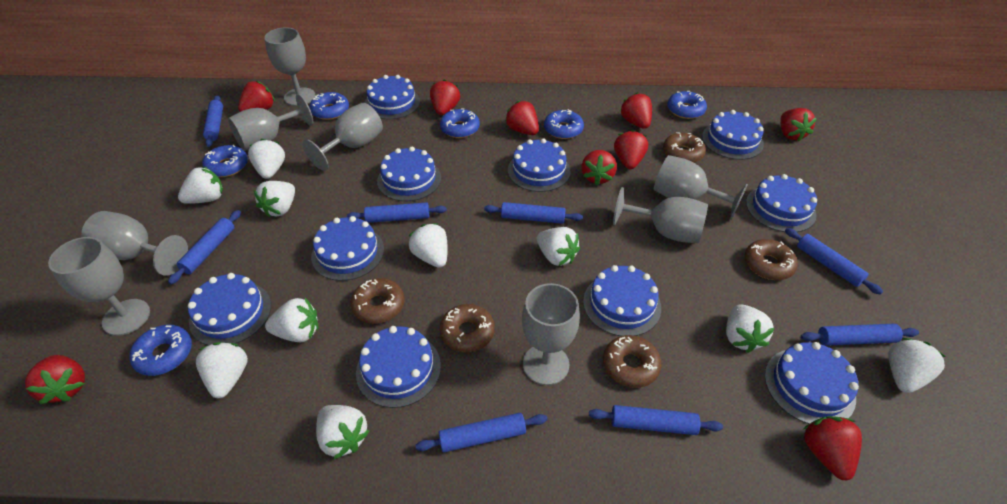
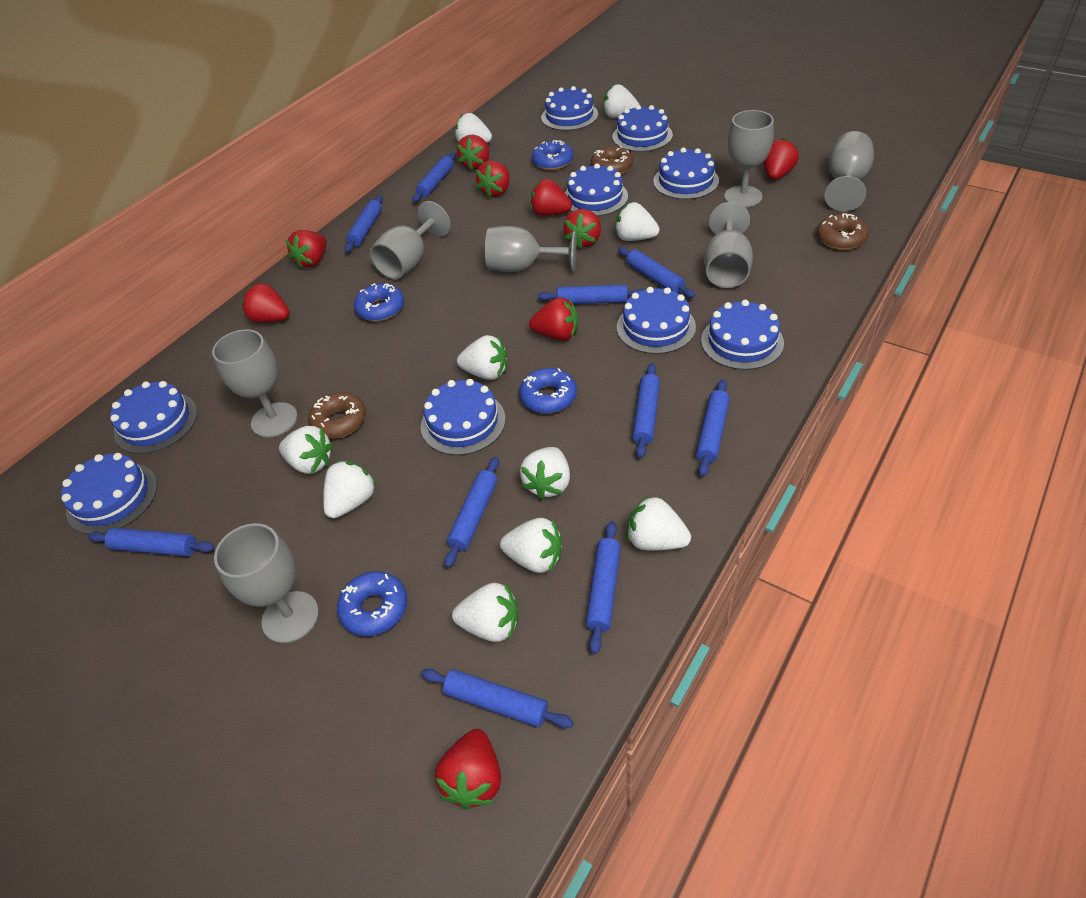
blue cake: [188,273,271,345] [311,216,384,281] [356,326,441,408] [365,75,420,120] [377,147,441,201] [508,138,571,192] [583,265,661,336] [702,110,764,160] [746,174,817,232] [765,342,859,424] = 10 -> [61,453,158,534] [110,381,198,454] [421,379,506,455] [541,86,598,131] [565,163,628,216] [612,105,673,152] [617,287,696,354] [653,147,719,199] [701,300,784,370] = 9
blue donut: [130,325,192,376] [202,145,248,177] [309,92,349,120] [440,109,480,138] [544,109,584,139] [667,91,707,119] = 6 -> [337,571,407,636] [354,283,404,321] [519,368,577,414] [532,140,573,170] = 4
blue rolling pin: [168,210,241,284] [203,95,223,147] [347,202,447,223] [415,413,547,452] [484,202,583,224] [589,405,723,435] [785,228,883,295] [801,324,919,346] = 8 -> [88,528,215,556] [345,195,383,253] [413,152,456,202] [421,669,573,728] [444,457,499,568] [538,285,645,304] [586,521,621,654] [618,247,695,298] [632,363,660,458] [696,379,730,477] = 10
brown donut: [351,278,405,324] [440,304,495,353] [603,335,661,388] [663,132,706,163] [744,239,798,280] = 5 -> [308,392,366,439] [591,146,633,174] [817,213,869,250] = 3
grey goblet: [48,237,150,336] [81,211,188,276] [228,94,313,151] [264,27,315,106] [302,103,383,171] [522,283,580,385] [613,187,708,243] [654,155,748,220] = 8 -> [212,329,298,438] [214,523,319,643] [370,201,451,279] [485,226,577,272] [704,202,753,288] [724,110,774,207] [824,131,874,212] = 7

